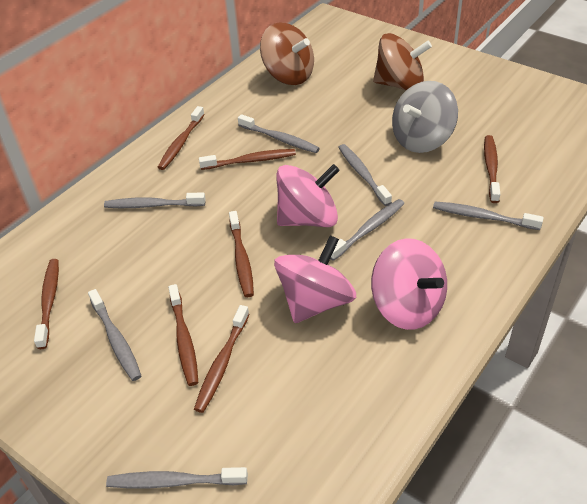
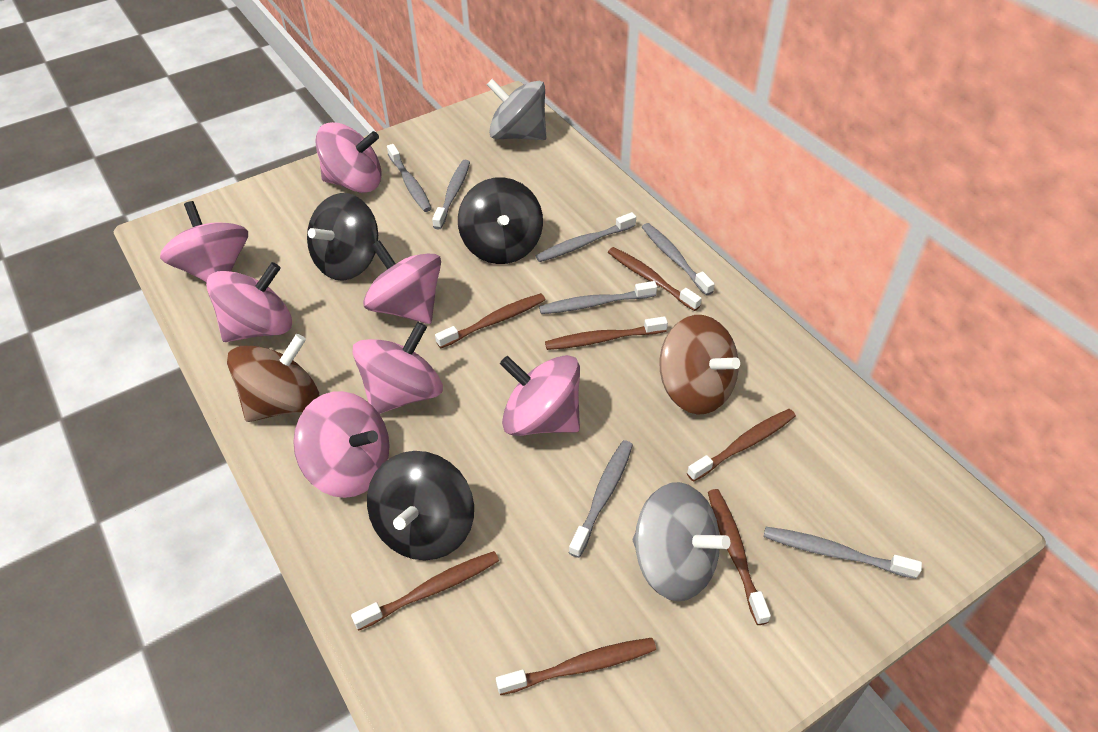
black spinning top: none = 0 -> [307,193,378,281] [367,451,474,560] [458,177,543,264] = 3
grey spinning top: [392,81,458,153] = 1 -> [487,79,546,140] [633,482,730,602] = 2
pink spinning top: [274,235,356,323] [276,164,340,227] [371,238,447,330] = 3 -> [160,201,248,282] [206,262,292,342] [293,391,390,498] [315,122,382,193] [353,322,443,414] [363,240,441,324] [500,355,580,436] = 7

